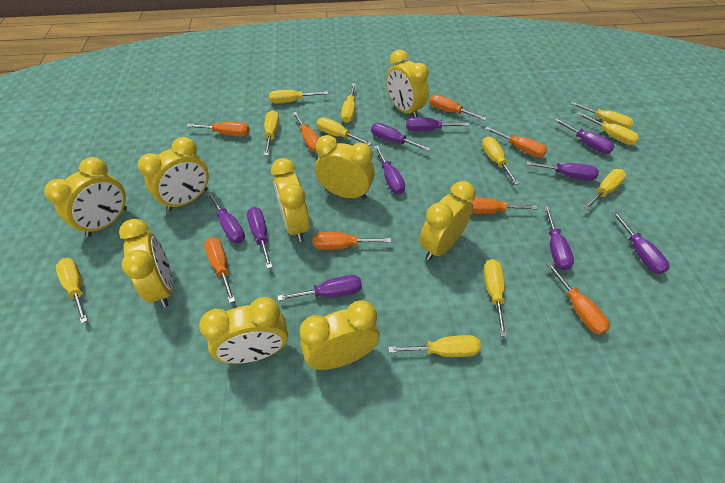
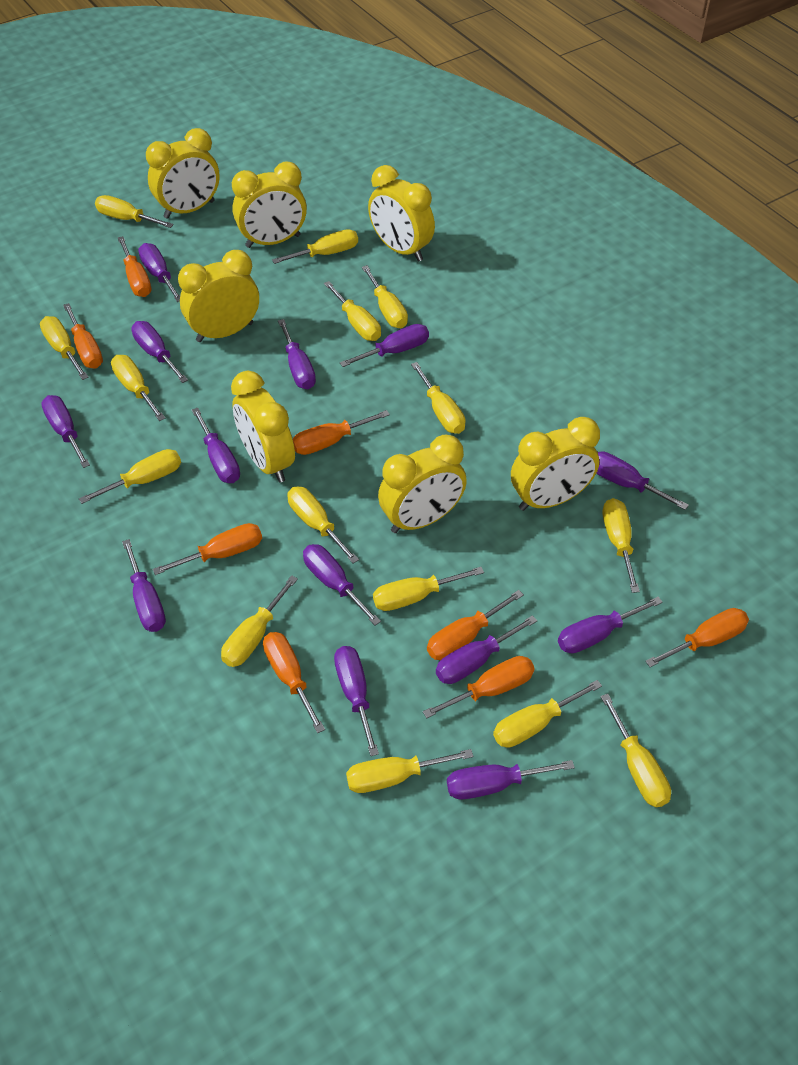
purple screwdriver: [207,192,245,243] [247,207,272,269] [277,275,362,301] [371,123,430,151] [374,146,405,194] [406,117,469,131] [527,162,599,181] [544,207,574,271] [554,118,615,154] [612,211,669,274] = 10 -> [41,395,90,468] [122,539,166,632] [131,321,188,383] [138,243,180,302] [192,408,240,483] [278,319,316,389] [303,544,381,625] [334,646,379,756] [340,324,429,367] [436,615,537,684] [447,760,575,799] [558,597,663,654] [596,452,689,510] = 13
yellow clock: [44,157,127,237] [119,219,173,307] [138,137,209,211] [199,297,288,364] [271,158,310,242] [300,300,379,370] [315,135,375,200] [386,50,429,117] [419,181,476,260] = 9 -> [146,128,220,219] [178,250,259,342] [231,371,295,483] [232,162,307,248] [368,165,435,262] [378,434,467,533] [511,417,600,511] = 7
yellow screwdriver: [56,258,88,324] [264,110,279,156] [269,90,328,104] [317,117,372,146] [341,83,356,123] [388,335,481,357] [482,136,519,185] [484,259,507,337] [571,102,634,129] [577,112,639,145] [583,169,627,210] = 11 -> [40,316,89,380] [79,449,181,504] [95,195,174,228] [111,355,165,421] [221,575,298,667] [272,229,358,264] [287,487,359,564] [324,281,381,341] [346,749,473,793] [362,265,408,328] [373,567,484,611] [411,362,466,434] [493,680,602,748] [601,694,671,807] [603,498,640,593] = 15

